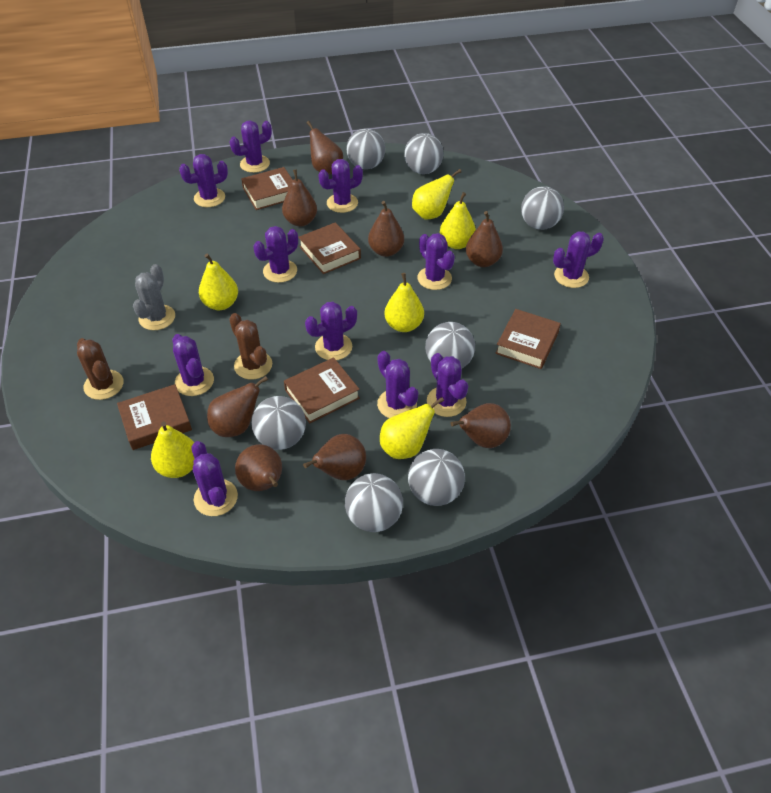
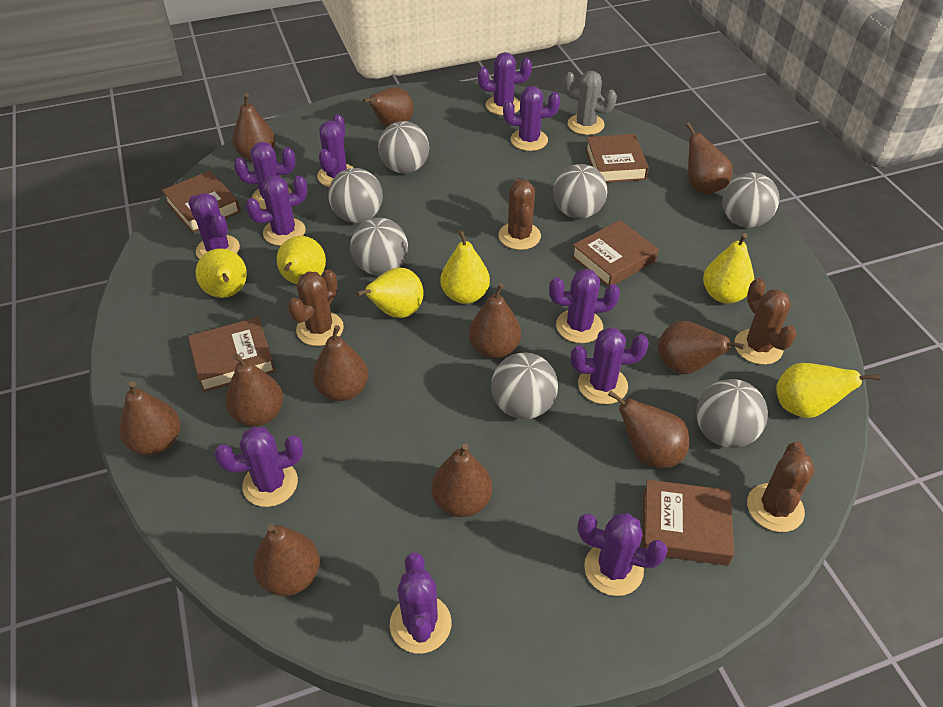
brown cactus: [77,338,124,400] [229,313,272,379] = 2 -> [288,270,344,346] [499,179,541,250] [734,278,797,365] [747,442,815,532] = 4
brown pear: [207,376,268,437] [235,444,282,491] [282,169,317,227] [303,434,366,480] [307,121,343,175] [368,201,404,257] [451,403,511,448] [466,211,503,267] = 8 -> [119,381,180,455] [226,353,283,426] [233,94,276,161] [253,524,320,596] [313,325,368,401] [363,87,413,127] [431,444,492,517] [469,283,521,358] [608,390,689,468] [658,321,745,374] [686,122,733,195] = 11

